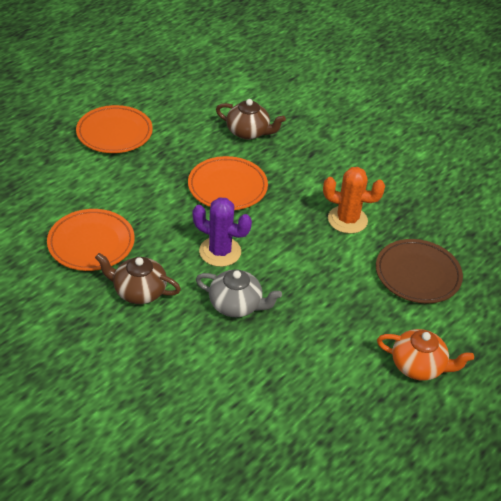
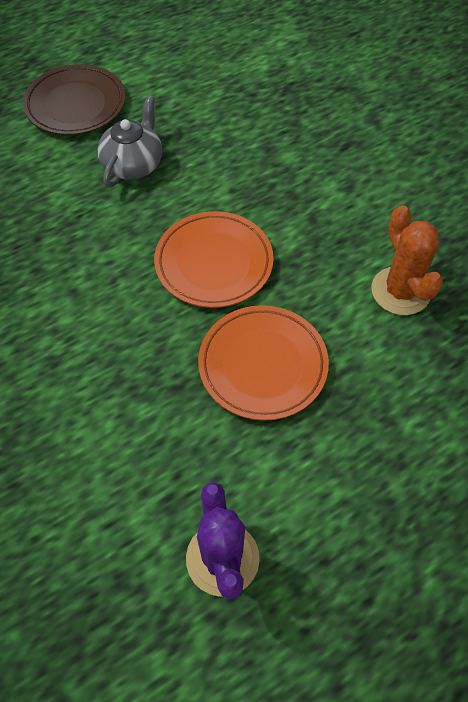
brown teapot: [95,253,181,304] [216,99,286,140] = 2 -> none = 0
orange plate: [47,209,135,271] [76,105,153,153] [188,156,268,210] = 3 -> [154,211,274,308] [198,305,329,421] = 2
orange teapot: [377,329,474,381] = 1 -> none = 0

